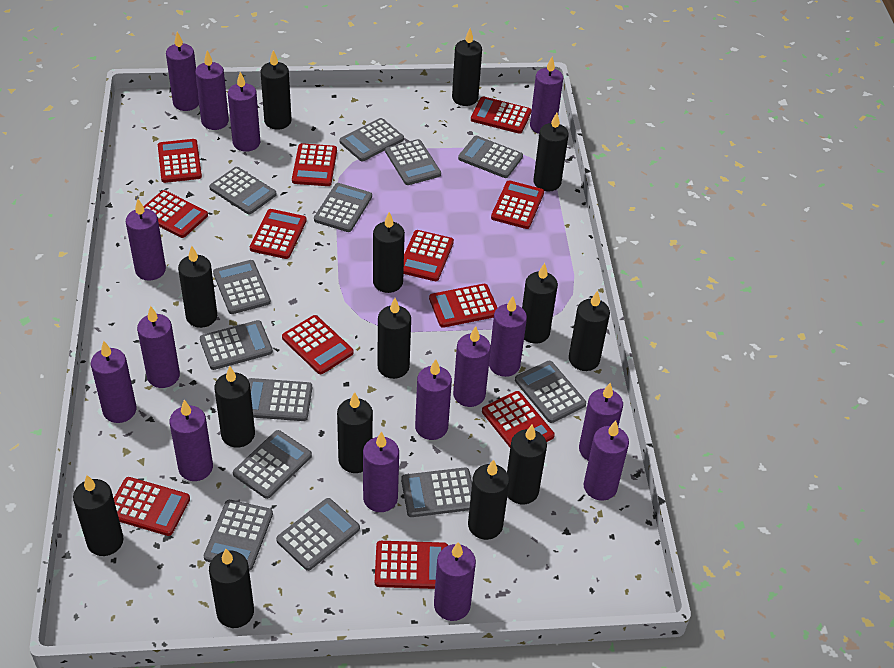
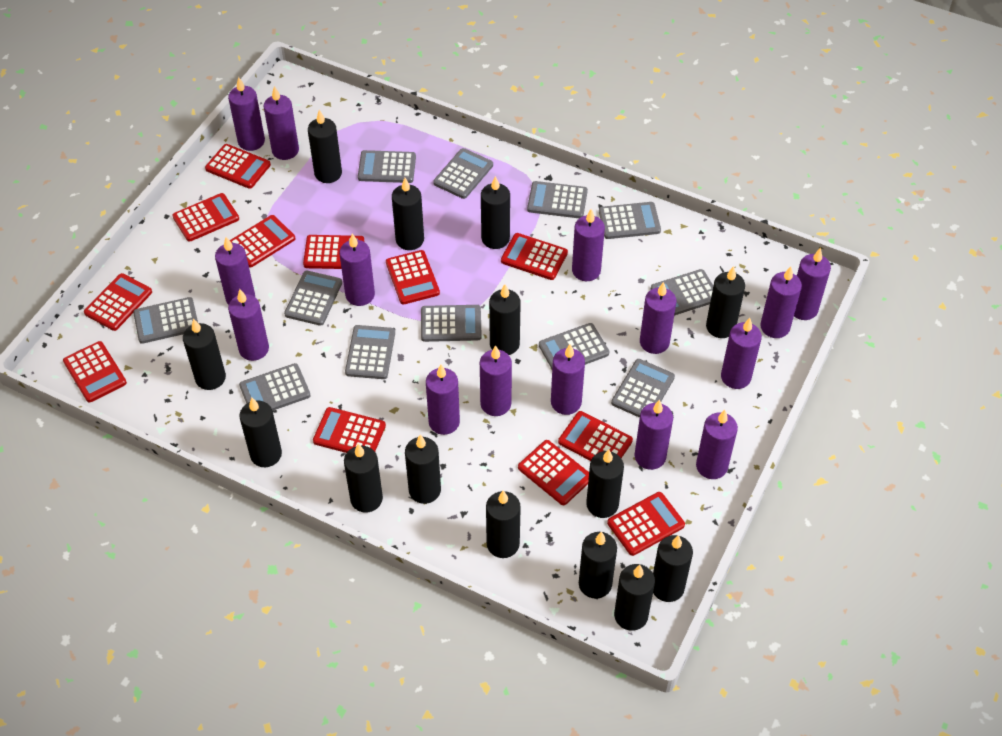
grey calculator: [200,320,273,370] [204,500,273,571] [209,167,276,215] [213,260,271,314] [233,430,312,499] [248,378,312,421] [276,498,360,571] [314,183,372,232] [340,118,404,161] [385,139,441,185] [401,467,472,517] [458,136,523,178] [515,361,586,423] = 13 -> [133,297,198,344] [239,363,311,411] [284,271,342,326] [345,325,395,379] [358,150,416,183] [421,305,482,342] [433,148,493,199] [527,181,588,218] [539,323,609,369] [599,202,661,239] [611,359,675,418] [651,269,713,316] = 12

